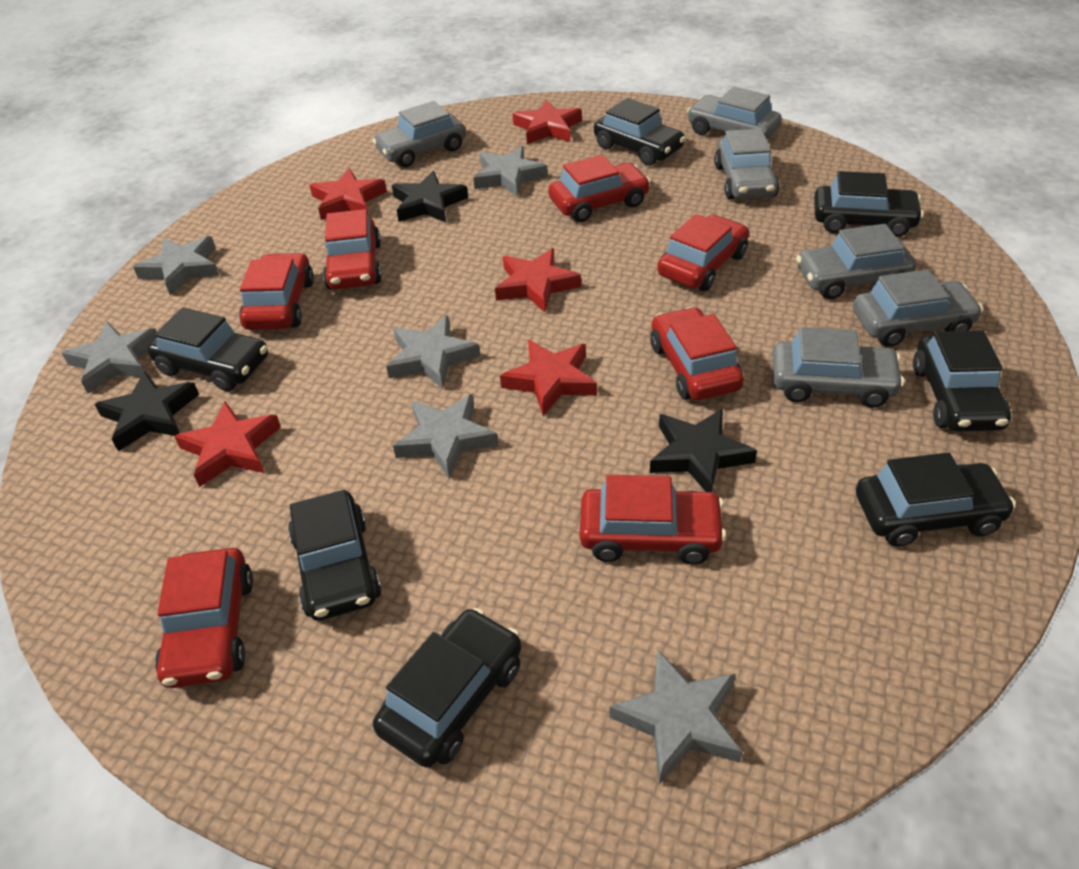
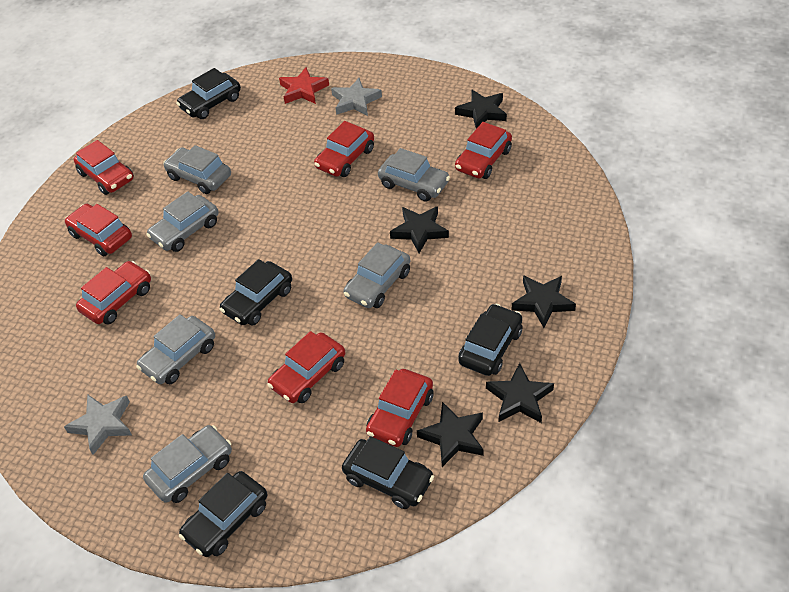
black car: [147,307,268,391] [288,490,382,621] [373,608,521,768] [594,98,686,166] [814,171,924,237] [856,452,1016,547] [913,330,1011,431] = 7 -> [176,68,241,119] [179,471,268,557] [220,259,292,326] [342,436,434,509] [458,304,522,376] = 5
black star: [94,371,199,451] [392,171,468,223] [650,408,757,492] = 3 -> [390,206,449,253] [417,402,484,467] [455,90,507,129] [486,363,554,423] [512,275,576,328] = 5
grey star: [62,321,157,393] [133,236,219,296] [386,316,480,389] [393,394,498,479] [473,146,548,197] [609,649,743,784] = 6 -> [64,394,132,455] [331,78,382,116] = 2
red star: [174,402,281,487] [309,168,387,220] [495,248,581,313] [500,340,597,416] [512,99,582,144] = 5 -> [279,67,329,104] = 1

